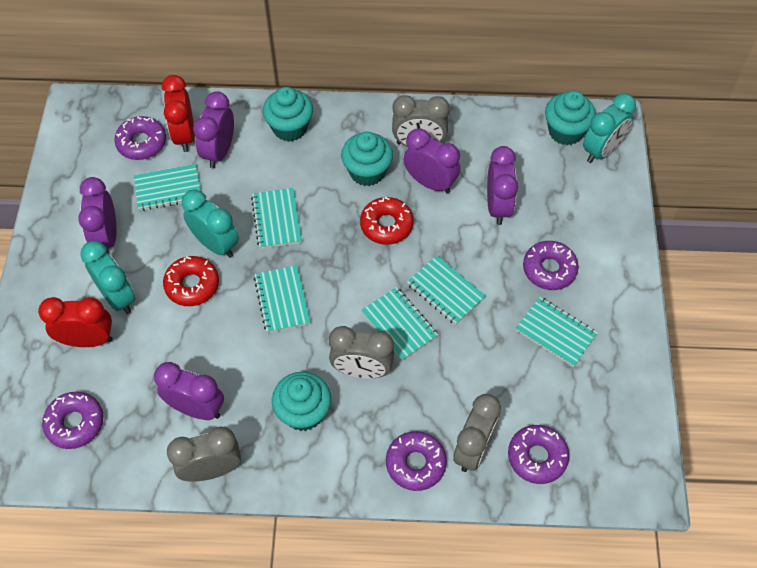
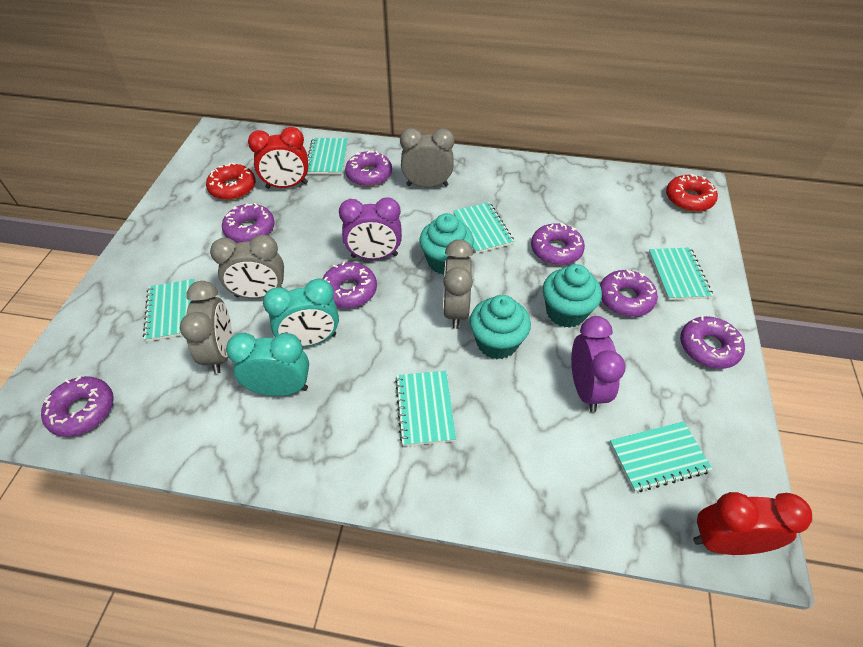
purple clock: [78,177,117,253] [154,362,224,420] [193,91,234,168] [404,128,460,194] [487,146,518,225] = 5 -> [339,197,402,260] [571,316,626,412] = 2
purple donut: [42,392,103,449] [114,116,166,160] [386,431,447,491] [508,425,569,484] [523,241,579,290] = 5 -> [41,376,114,437] [222,203,275,243] [322,261,377,308] [345,151,392,186] [531,223,585,265] [600,269,658,317] [680,316,745,369] = 7
turquoise clock: [80,241,135,314] [182,189,239,258] [583,94,636,163] = 3 -> [226,333,309,396] [263,278,339,347] = 2
turquoise cupcake: [263,87,313,142] [272,372,331,431] [341,132,393,186] [545,91,596,145] = 4 -> [419,213,474,275] [470,295,531,359] [543,264,602,328] = 3

